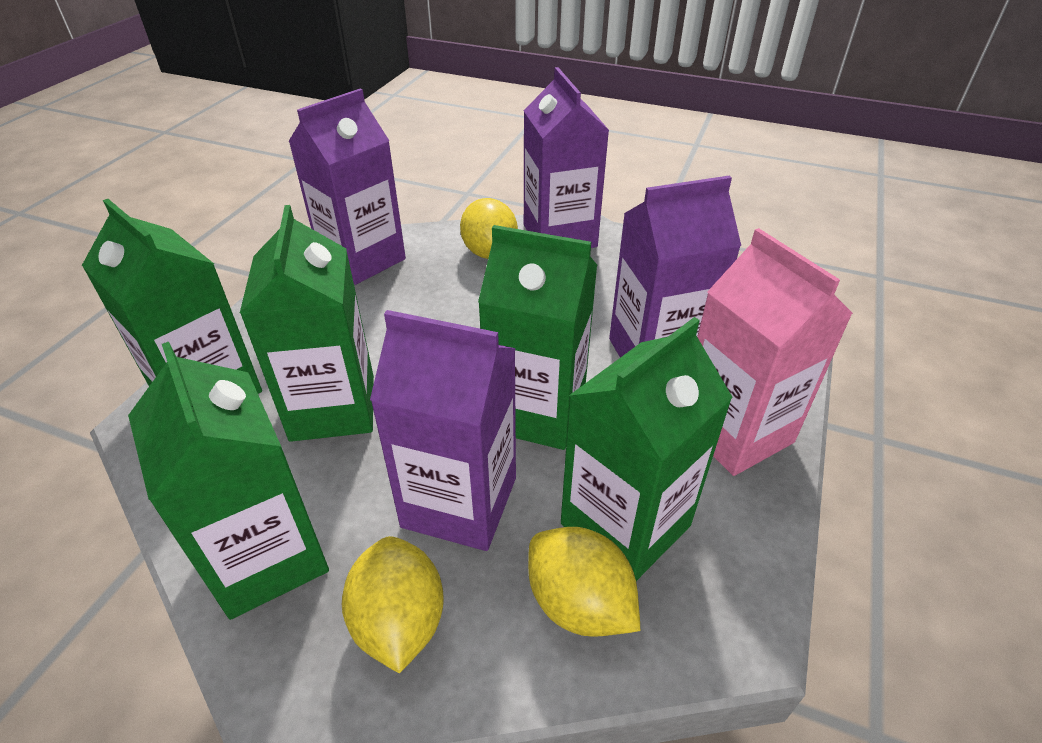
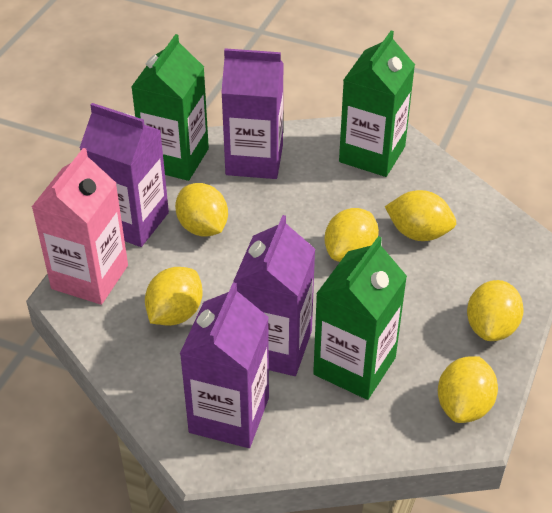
green carton: [82,199,262,394] [128,342,329,620] [240,205,374,442] [478,225,597,450] [561,317,733,581] = 5 -> [131,34,209,181] [313,236,407,400] [339,31,415,177] = 3
yellow lemon: [342,536,444,673] [460,198,518,259] [528,527,640,637] = 3 -> [145,267,203,326] [175,183,228,237] [325,208,379,262] [385,190,456,241] [438,356,498,423] [467,280,524,341] = 6

